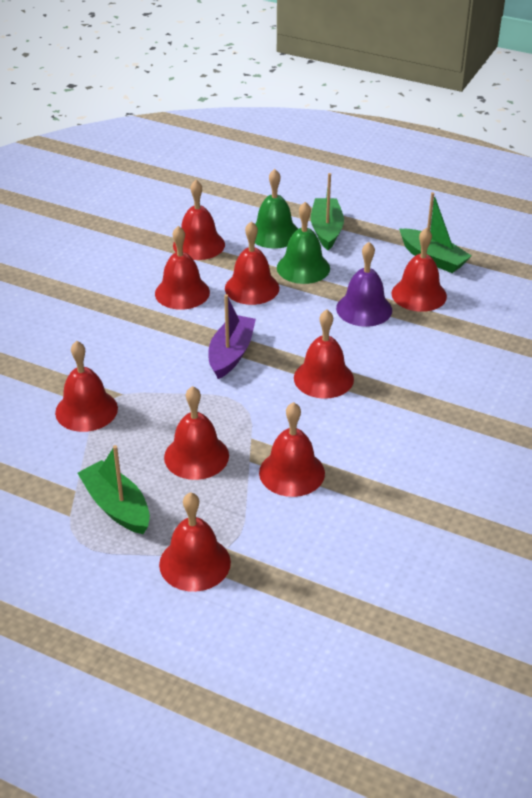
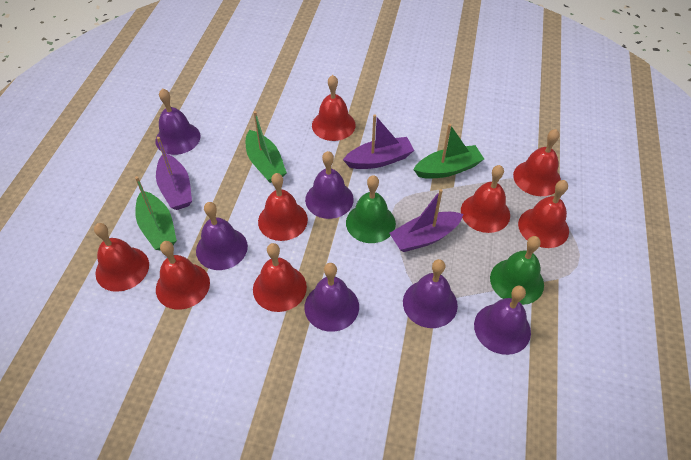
purple bell: [336,242,392,327] = 1 -> [155,88,201,155] [196,202,248,270] [304,263,359,332] [305,151,354,219] [403,259,458,328] [474,286,531,355] = 6
purple boat: [208,294,256,379] = 1 -> [156,137,192,210] [343,114,414,169] [389,189,463,252] = 3
red bell: [55,341,118,432] [155,226,210,310] [159,492,231,592] [164,386,229,480] [173,180,225,260] [225,221,279,305] [259,402,325,497] [294,310,354,399] [391,228,447,312] = 9 -> [94,223,149,292] [156,241,210,310] [253,243,307,312] [258,173,308,241] [312,75,356,141] [461,165,510,233] [513,129,561,196] [518,180,569,248] = 8

